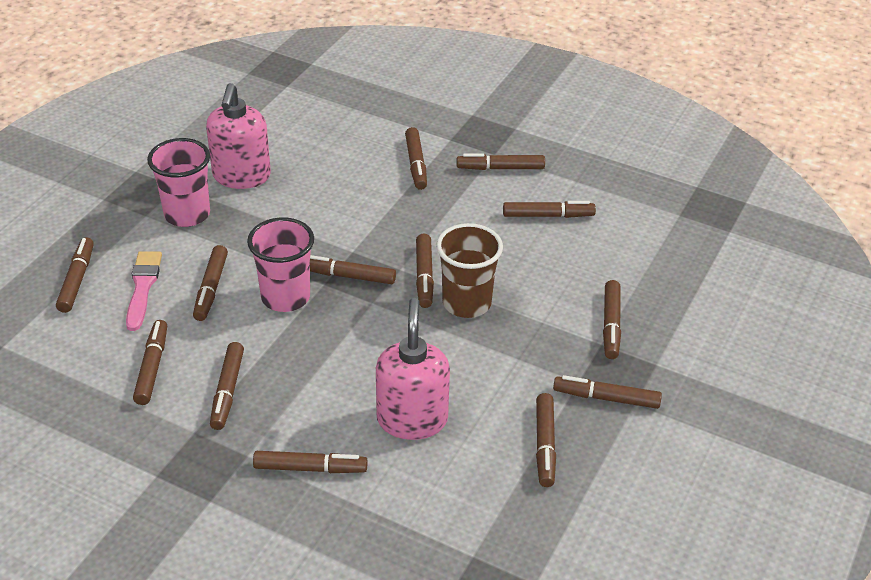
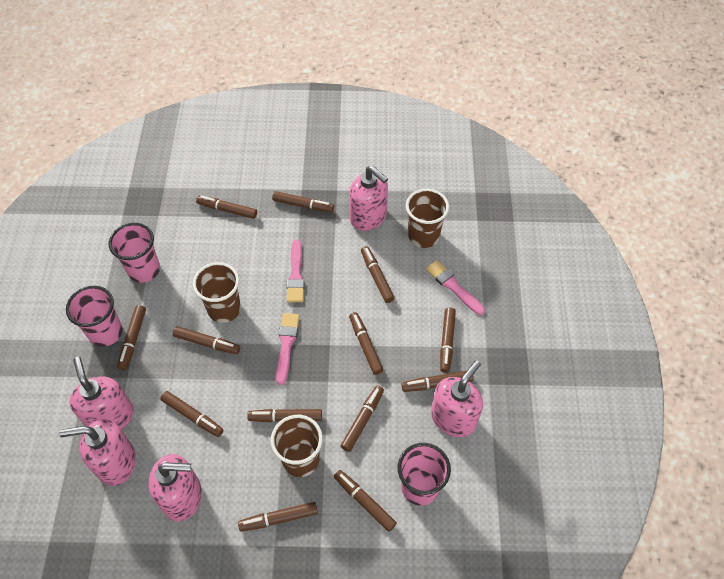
brown cup: [436,223,503,318] = 1 -> [193,262,241,323] [271,415,323,477] [406,189,449,248] = 3
pink brush: [126,251,162,331] = 1 -> [276,313,300,385] [287,240,304,303] [426,260,485,315] = 3
pink cup: [147,138,210,227] [247,217,314,312] = 2 -> [66,286,123,347] [109,223,160,283] [398,443,451,506] = 3
pink soap dispenser: [206,83,271,189] [376,298,450,440] = 2 -> [59,419,136,486] [69,357,134,429] [148,454,202,522] [349,165,388,231] [431,360,483,437] = 5

